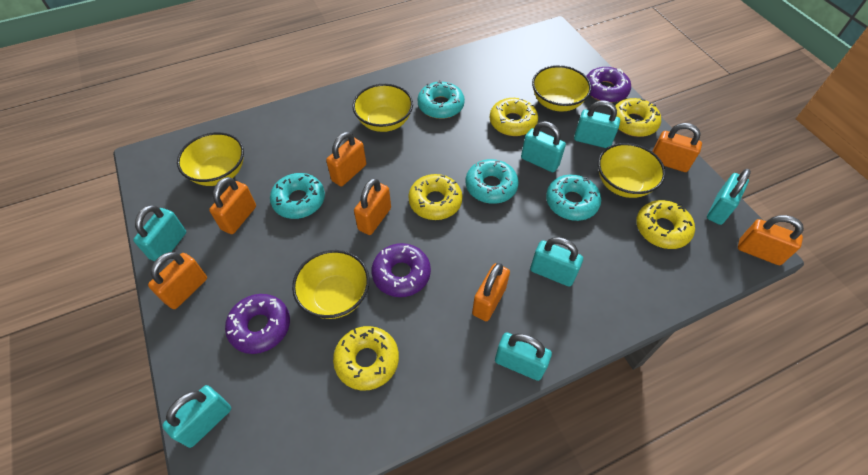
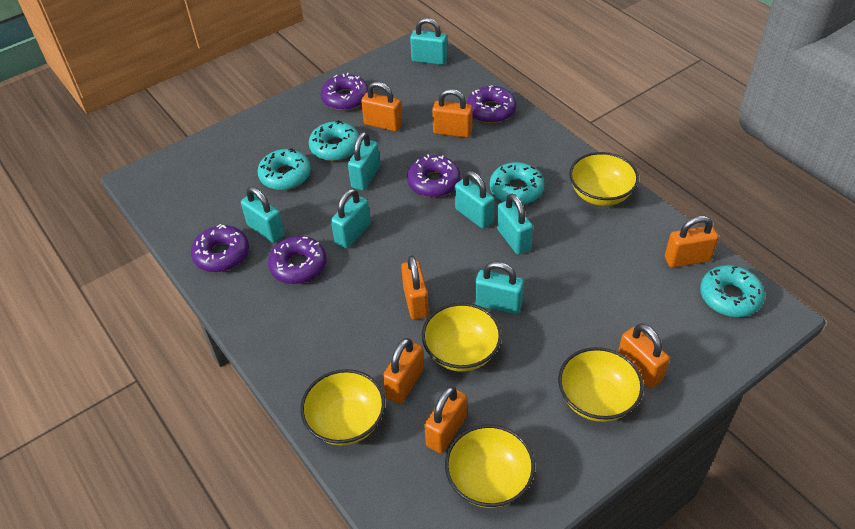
purple donut: [225,294,290,354] [372,243,431,297] [586,67,631,103] = 3 -> [191,224,249,272] [268,236,327,284] [321,73,368,111] [407,154,461,197] [467,85,516,123] = 5
yellow donut: [333,326,399,391] [408,174,462,220] [490,98,538,136] [615,98,661,137] [636,200,695,249] = 5 -> none = 0

